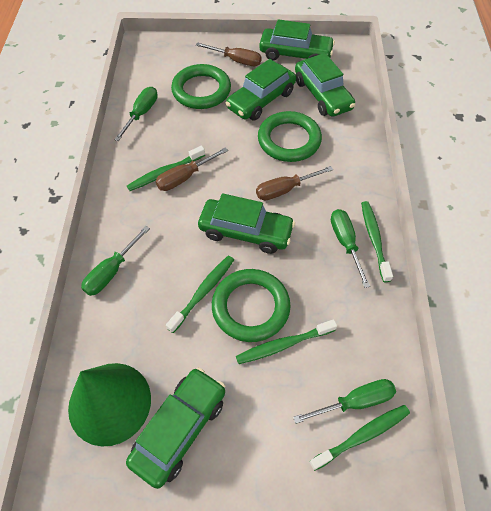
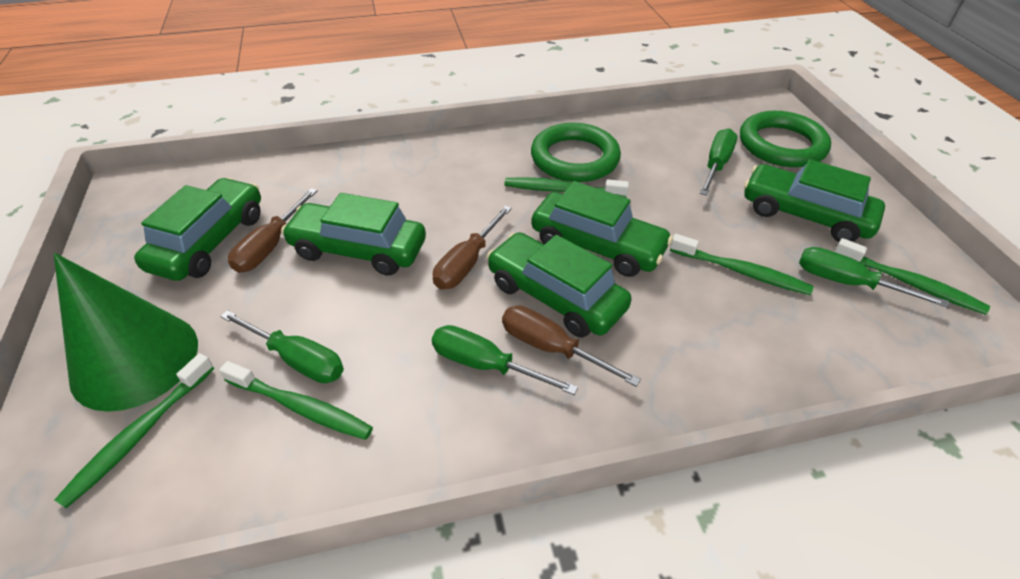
green ring: [171,64,231,109] [212,269,291,342] [258,111,322,162] = 3 -> [531,123,621,182] [740,111,831,167] = 2

